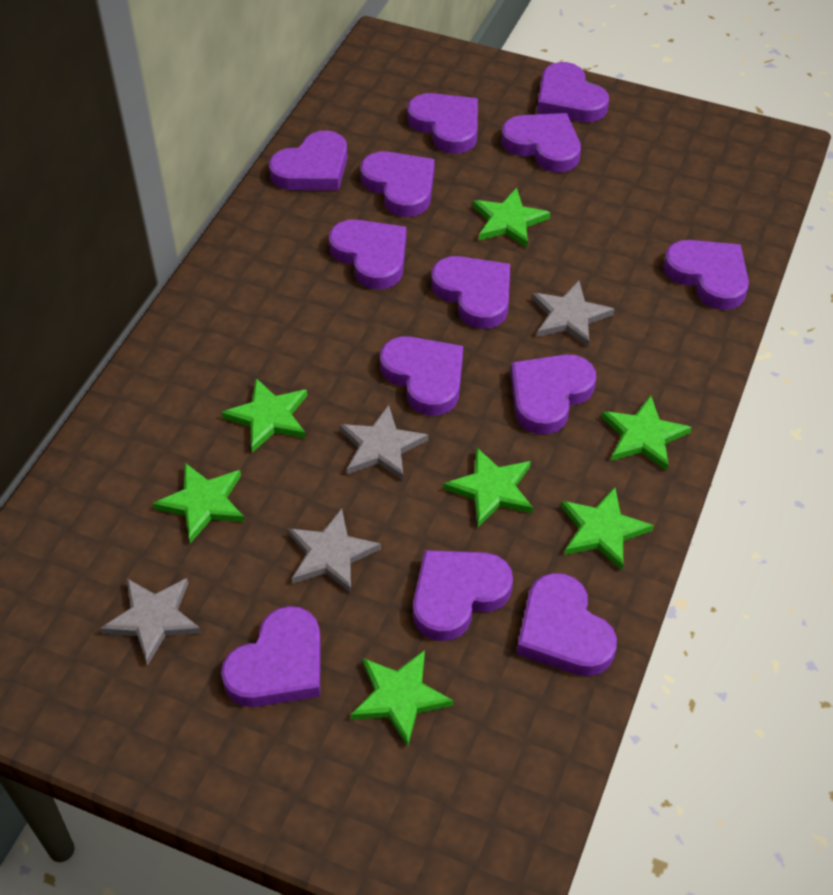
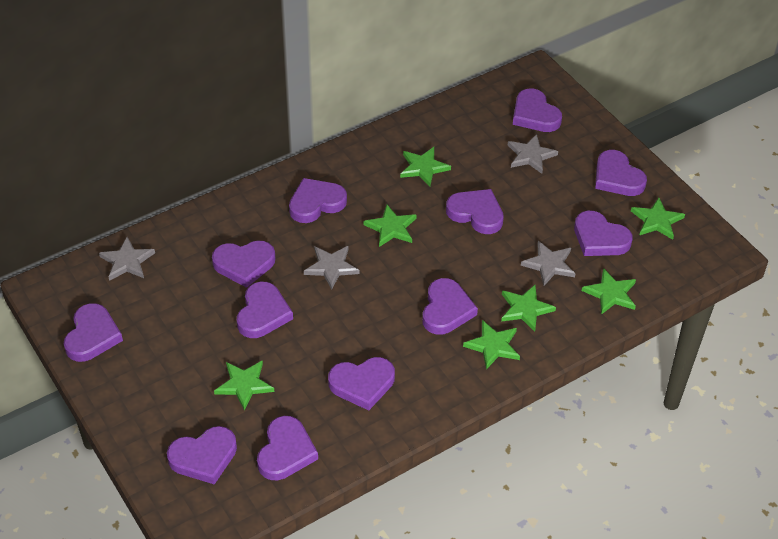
purple heart: [221,606,321,707] [269,130,348,190] [329,219,406,289] [360,151,435,217] [380,336,463,416] [407,93,478,154] [413,550,513,641] [431,256,510,329] [501,113,581,172] [511,354,596,434] [517,573,617,676] [537,62,609,122] [663,240,749,310] = 13 -> [64,303,123,362] [167,426,237,485] [212,240,276,288] [237,282,293,338] [257,416,318,480] [289,178,347,223] [328,357,395,411] [422,278,478,335] [446,189,504,234] [513,88,562,132] [574,210,633,256] [595,150,647,196] = 12

